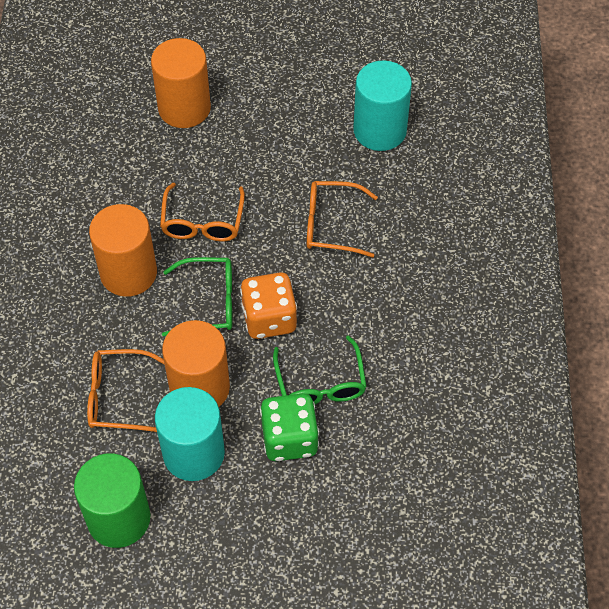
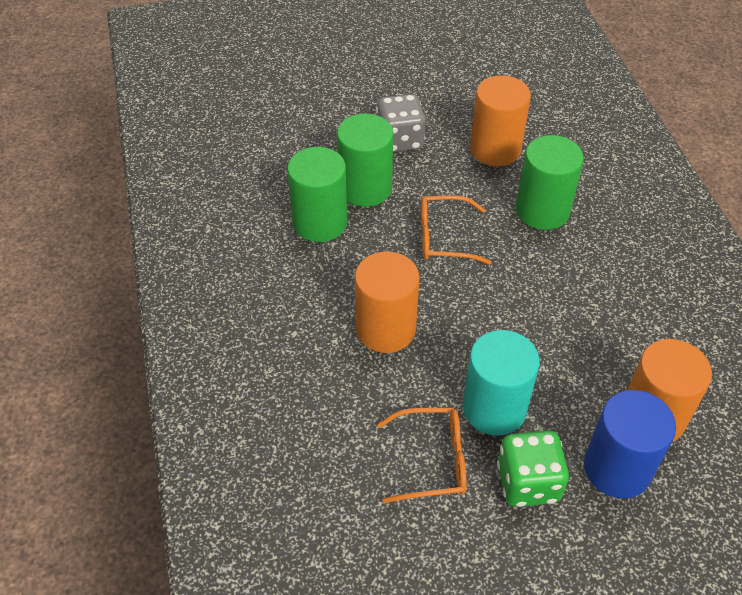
blue cylinder: none = 0 -> [584,390,676,498] = 1
green cylinder: [74,453,150,548] = 1 -> [287,147,348,242] [337,113,394,207] [516,135,584,230] = 3
green glasses: [162,257,232,336] [273,335,367,404] = 2 -> none = 0
grey dice: none = 0 -> [376,94,426,153] = 1
orange dice: [240,272,297,339] = 1 -> none = 0
orange glasses: [87,349,165,432] [160,183,245,241] [307,181,378,258] = 3 -> [377,408,467,503] [421,195,492,265] = 2
turquoise cylinder: [155,387,225,481] [353,61,412,151] = 2 -> [463,330,540,436] = 1

